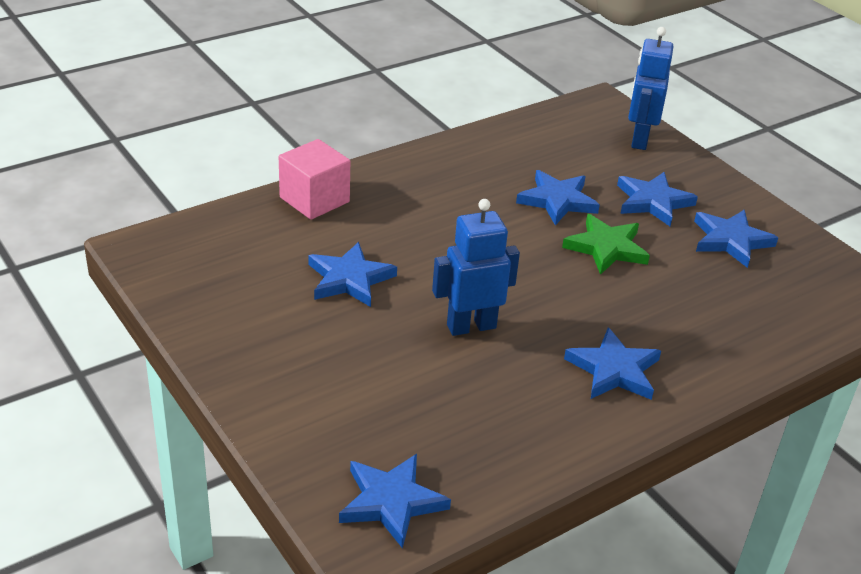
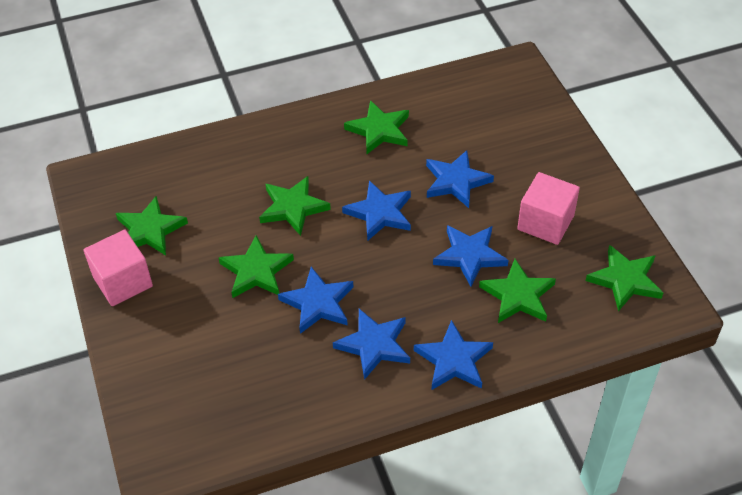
blue robot: [432,199,520,336] [628,27,674,150] = 2 -> none = 0
green star: [562,214,650,275] = 1 -> [116,196,188,256] [219,235,294,298] [259,176,331,236] [344,100,409,154] [479,259,556,323] [586,245,663,311] = 6
pink cube: [279,139,350,220] = 1 -> [83,230,153,306] [517,172,580,245] = 2

